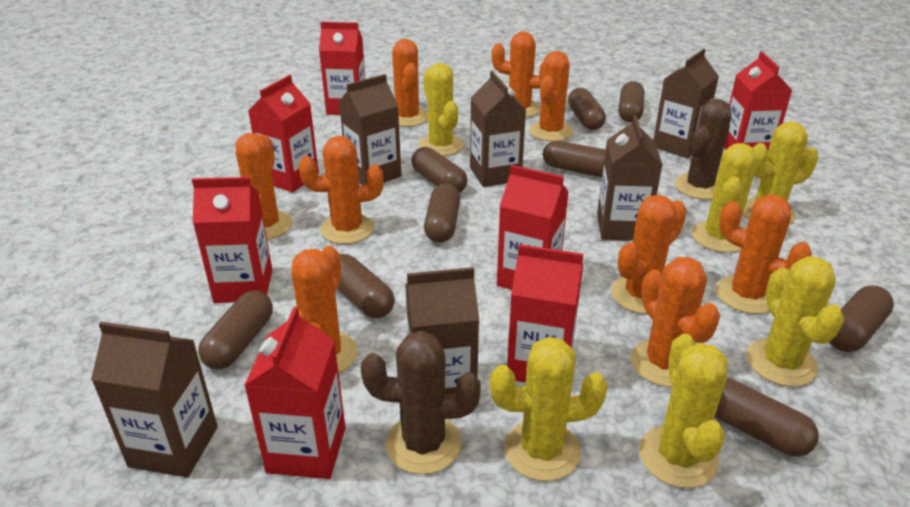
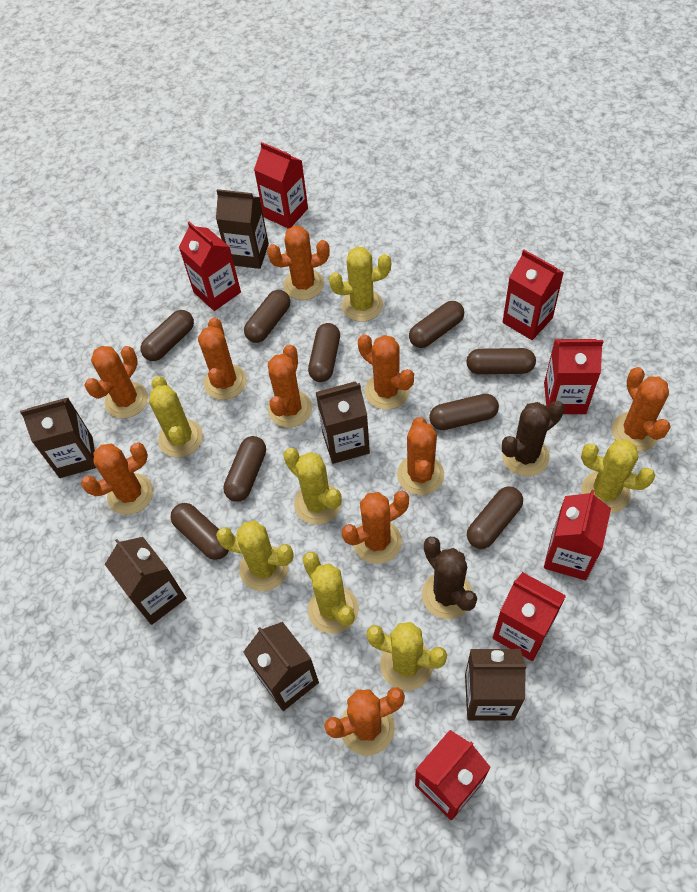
orange cactus: [235,133,292,240] [291,246,357,373] [299,136,384,244] [392,39,428,127] [492,32,544,118] [529,51,573,141] [611,195,687,314] [630,257,720,387] [716,195,812,314] = 9 -> [81,443,153,515] [85,346,148,418] [198,317,247,400] [267,226,330,300] [268,344,312,428] [324,687,405,756] [342,491,409,564] [358,334,414,410] [397,417,444,495] [612,367,671,452] = 10
yellow cactus: [419,63,463,156] [490,337,608,481] [639,334,728,488] [692,143,758,253] [743,122,818,224] [746,256,844,387] = 6 -> [149,376,203,457] [216,521,294,591] [283,448,342,525] [303,552,359,634] [329,247,391,322] [366,622,447,691] [581,440,655,513] = 7

